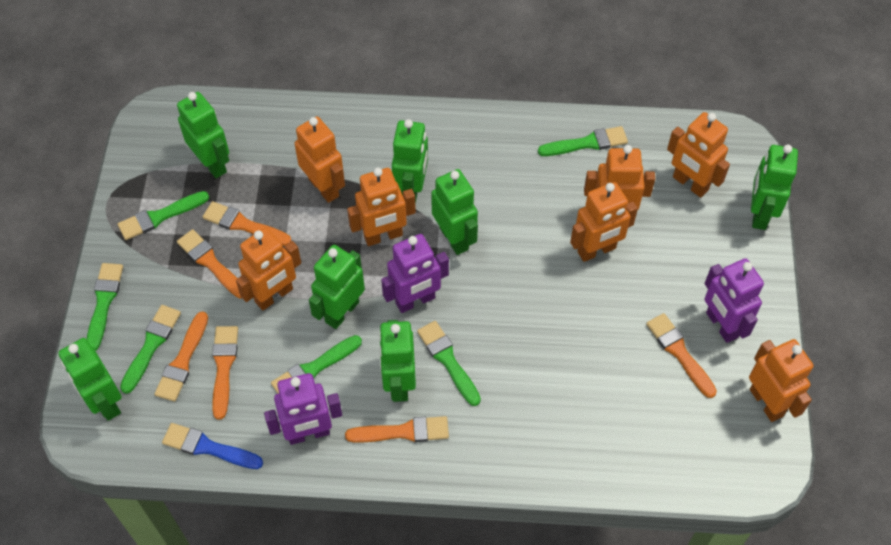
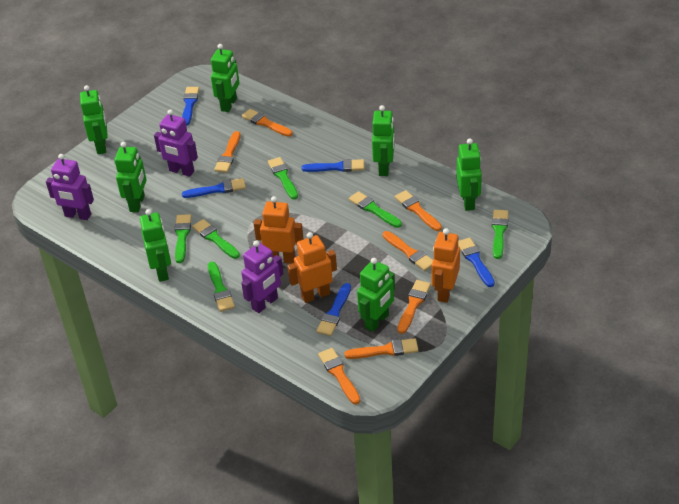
blue brush: [162,423,263,469] = 1 -> [182,87,199,126] [182,178,246,198] [302,159,365,172] [316,283,351,336] [458,238,495,287] = 5
orange brush: [154,312,208,402] [177,229,242,298] [203,201,291,246] [212,326,238,420] [345,416,449,442] [646,313,717,398] = 6 -> [214,131,240,173] [242,109,293,137] [318,348,360,404] [344,338,418,359] [383,231,433,271] [395,190,442,231] [397,280,431,334] = 7
orange robot: [236,228,301,310] [294,116,345,203] [347,168,416,246] [570,182,638,262] [584,145,655,209] [667,112,730,198] [749,339,814,422] = 7 -> [254,196,304,264] [287,232,337,303] [432,228,460,303] = 3

